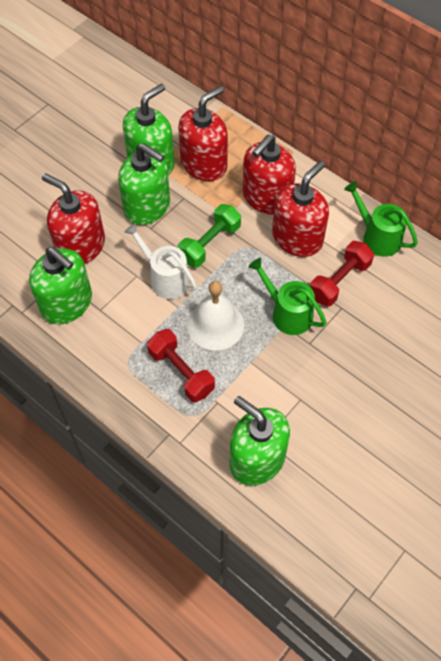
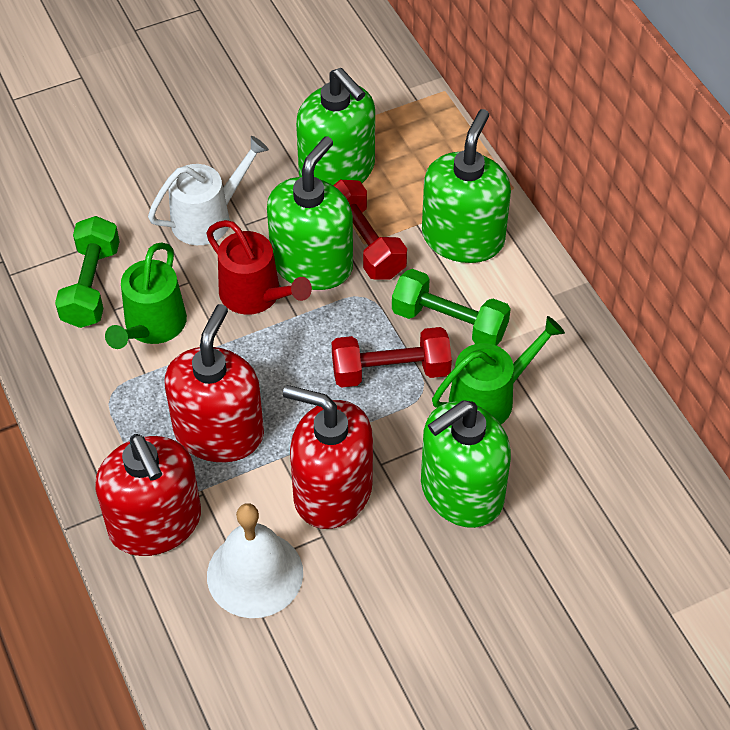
green dumbbell: [178,204,241,268] = 1 -> [55,216,120,328] [392,269,511,346] = 2
red soap dispenser: [42,173,105,264] [178,86,228,181] [243,134,296,214] [272,161,329,257] = 4 -> [95,434,201,556] [164,304,264,462] [283,385,373,529] = 3
red watering can: none = 0 -> [206,220,312,315] = 1

